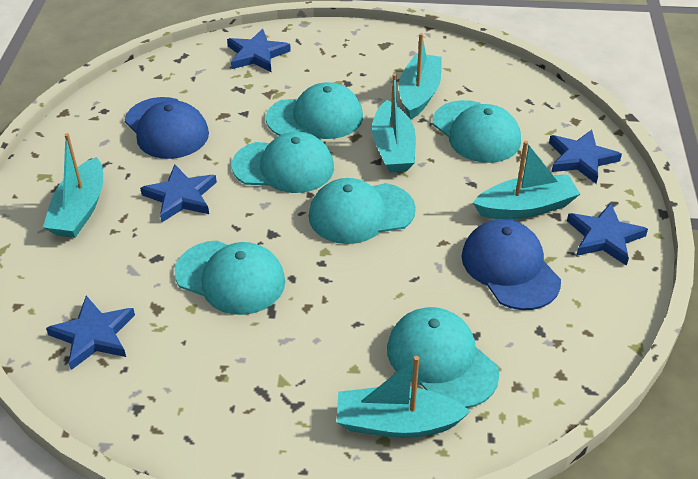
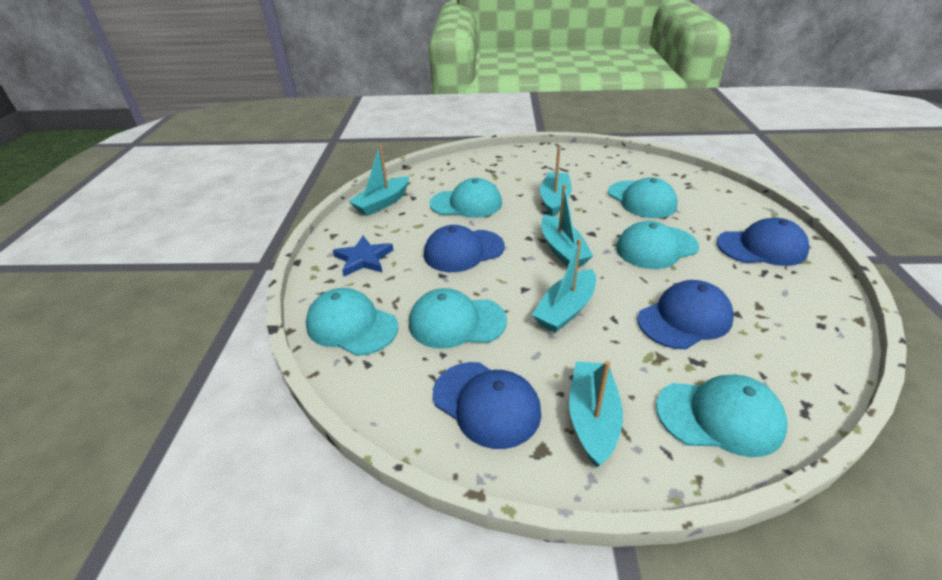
blue cap: [125,97,209,159] [461,219,561,310] = 2 -> [424,225,505,272] [432,362,541,449] [637,280,734,349] [717,217,809,266] = 4
blue star: [46,296,135,370] [140,164,217,222] [227,29,291,72] [549,130,622,184] [567,203,648,266] = 5 -> [333,236,394,277] = 1

